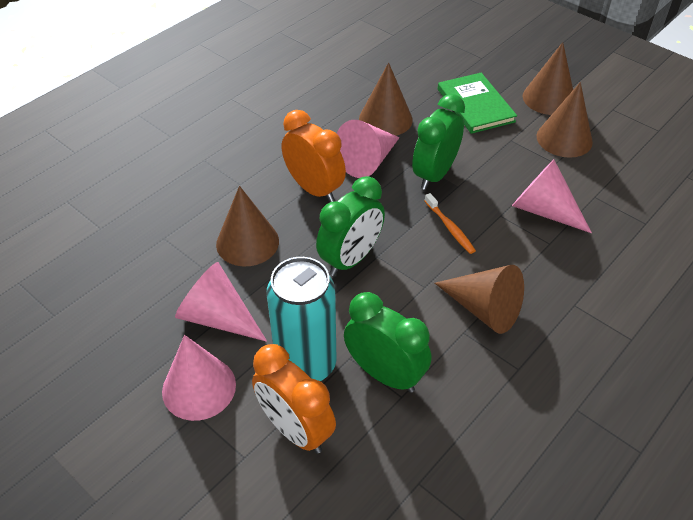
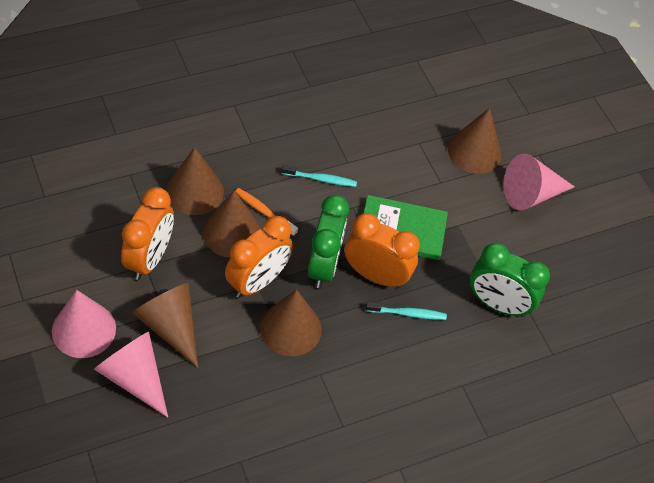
green clock: [316,176,385,276] [344,292,431,393] [412,94,465,190] = 3 -> [308,195,349,288] [470,243,550,317] = 2
orange clock: [252,344,336,454] [282,110,346,202] = 2 -> [121,187,174,280] [225,216,293,298] [345,213,420,288] = 3
pink cone: [162,335,236,421] [175,262,267,342] [337,120,400,178] [512,159,592,233] = 4 -> [52,290,116,358] [94,332,168,417] [504,154,575,210] = 3
turquoise can: [266,257,337,381] = 1 -> none = 0
turquoise toothbrush: none = 0 -> [282,165,357,187] [366,301,447,320] = 2

